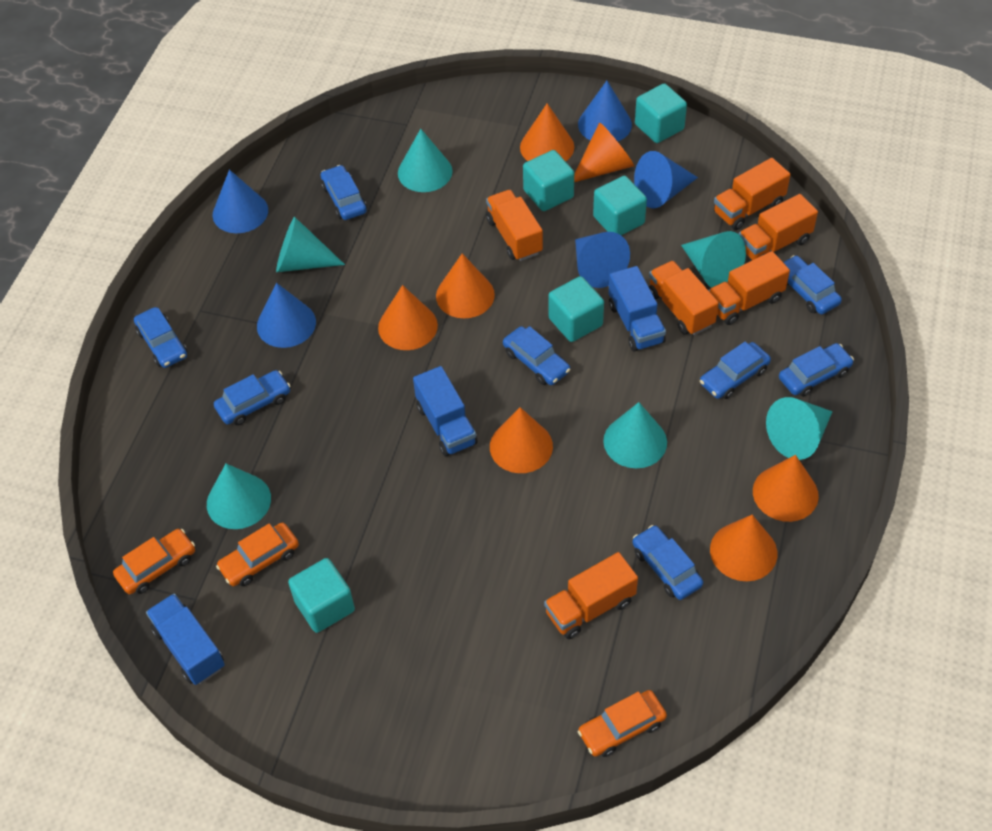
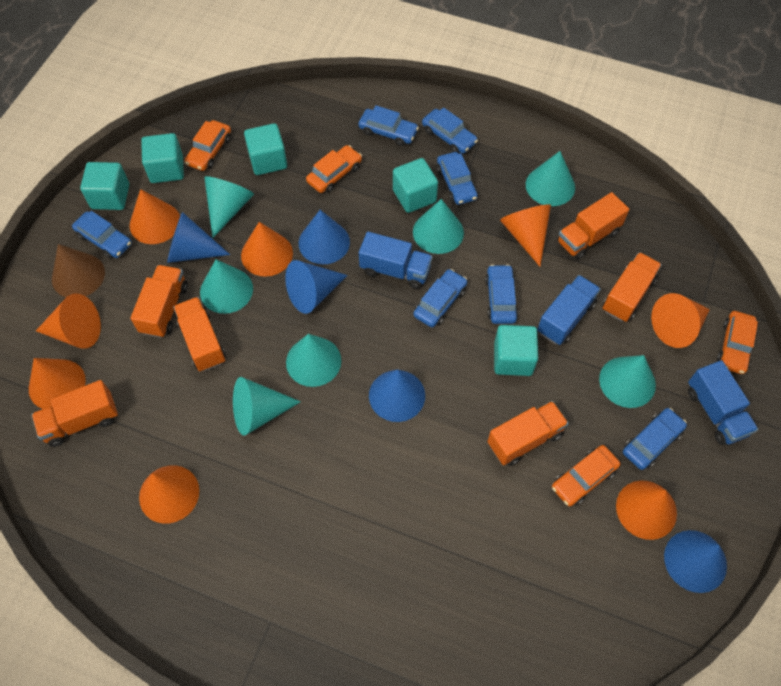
blue car: [134,307,187,368] [214,370,290,425] [321,165,367,220] [503,326,570,385] [632,525,703,600] [700,341,771,399] [779,343,854,397] [783,255,842,314] = 8 -> [72,211,132,259] [358,106,419,146] [413,269,467,327] [422,107,478,154] [437,152,478,205] [485,264,518,324] [623,408,687,470] = 7
brown cone: none = 0 -> [52,244,105,297] = 1
orange car: [113,529,195,594] [216,523,299,586] [578,690,667,757] = 3 -> [185,120,231,171] [306,145,362,193] [552,445,620,506] [717,311,758,374] = 4
orange cone: [378,285,438,350] [436,253,495,318] [490,407,553,473] [520,103,574,161] [574,123,634,182] [710,515,777,581] [753,455,819,522] = 7 -> [29,358,86,409] [36,294,101,349] [130,189,180,244] [139,465,199,524] [241,222,293,277] [500,204,551,267] [616,481,677,540] [651,293,710,348] = 8
turquoise cone: [207,464,271,529] [276,217,345,272] [398,129,453,192] [603,402,667,468] [681,231,746,287] [766,397,833,460] = 6 -> [200,259,253,314] [204,176,254,238] [233,377,301,436] [286,334,341,387] [413,199,464,254] [526,151,575,206] [599,355,656,408] = 7

